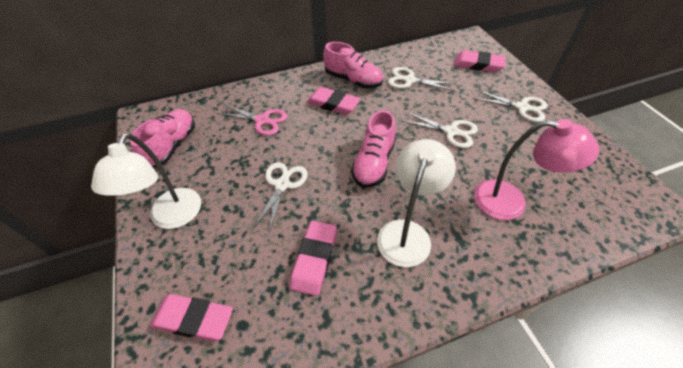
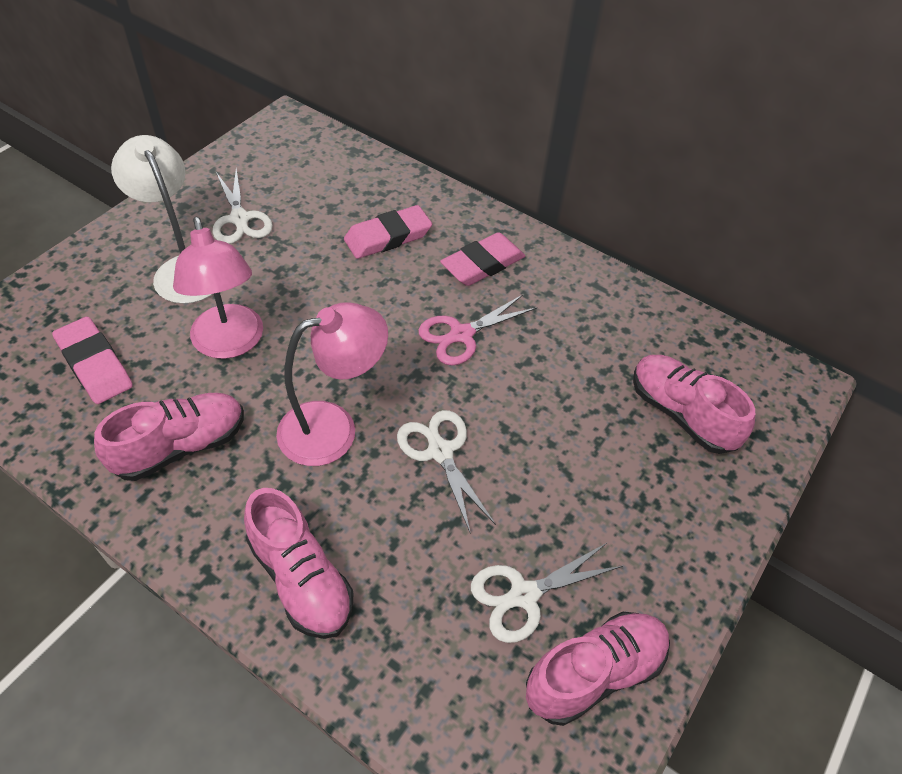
pink eraser: [150,294,233,341] [290,221,337,296] [307,87,361,115] [454,50,506,72] = 4 -> [52,317,133,404] [344,205,432,259] [440,232,525,286] = 3
pink lamp: [474,119,599,220] = 1 -> [173,217,263,359] [276,302,388,466] = 2
pink shoe: [130,109,195,168] [323,42,383,88] [351,110,396,188] = 3 -> [94,393,244,481] [244,488,353,639] [526,612,670,726] [633,355,755,454] = 4
white lamp: [91,133,201,229] [377,139,456,267] = 2 -> [111,135,212,304] = 1
white scissors: [252,162,308,233] [388,67,456,91] [402,111,478,148] [472,90,547,122] = 4 -> [212,168,273,244] [397,410,496,534] [471,542,623,643] = 3

